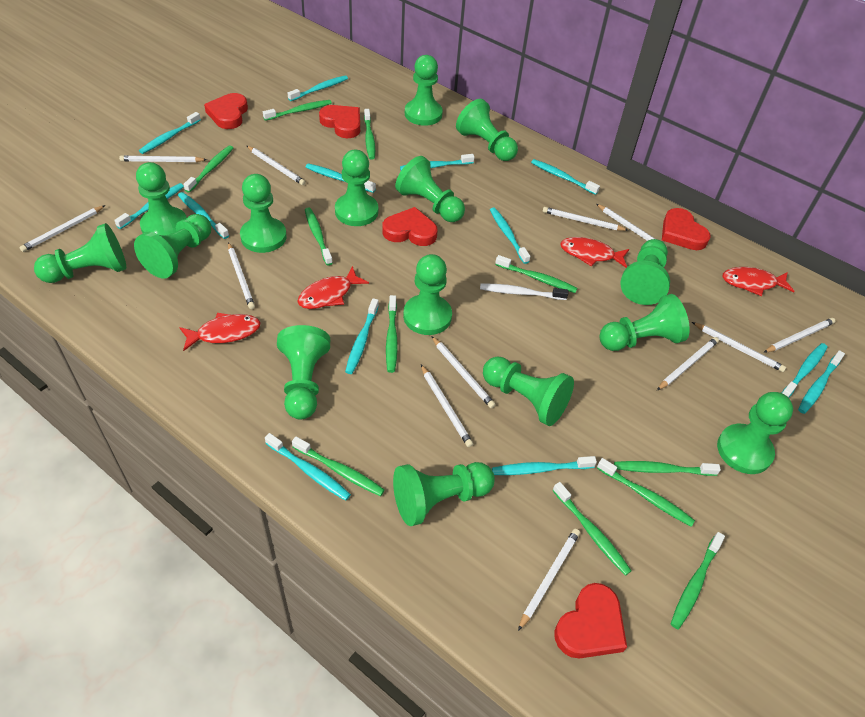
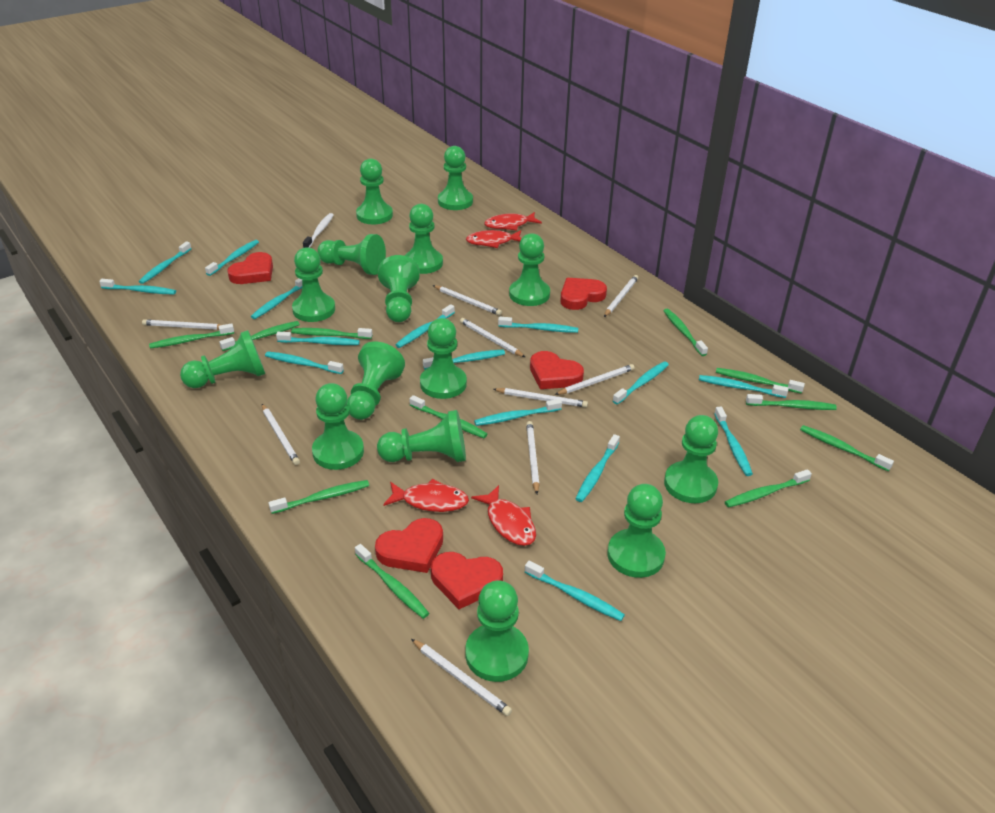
turquoise toothbrush: [114,183,184,229] [139,112,201,154] [178,192,229,239] [265,433,351,501] [288,75,348,101] [305,163,376,193] [345,298,379,374] [400,154,475,170] [490,207,530,264] [492,456,597,475] [531,159,600,195] [782,343,828,398] [798,350,845,414] = 13 -> [99,279,176,295] [138,241,192,284] [205,240,259,276] [251,278,302,319] [265,352,344,374] [276,332,360,345] [395,304,455,348] [423,350,505,370] [474,399,562,426] [498,317,578,333] [525,561,625,621] [575,434,620,502] [613,361,669,405] [699,375,788,398] [714,407,753,476] = 15
white pencil: [19,205,105,252] [119,155,207,162] [228,242,255,309] [247,146,306,185] [421,365,473,447] [432,336,496,408] [518,529,580,631] [543,207,628,231] [596,204,667,247] [657,337,719,390] [692,322,786,372] [763,318,835,353] = 12 -> [142,319,220,330] [262,404,300,465] [411,639,512,716] [433,285,502,316] [460,318,525,357] [493,388,588,408] [526,421,540,494] [555,364,635,395] [604,275,638,317] = 9

